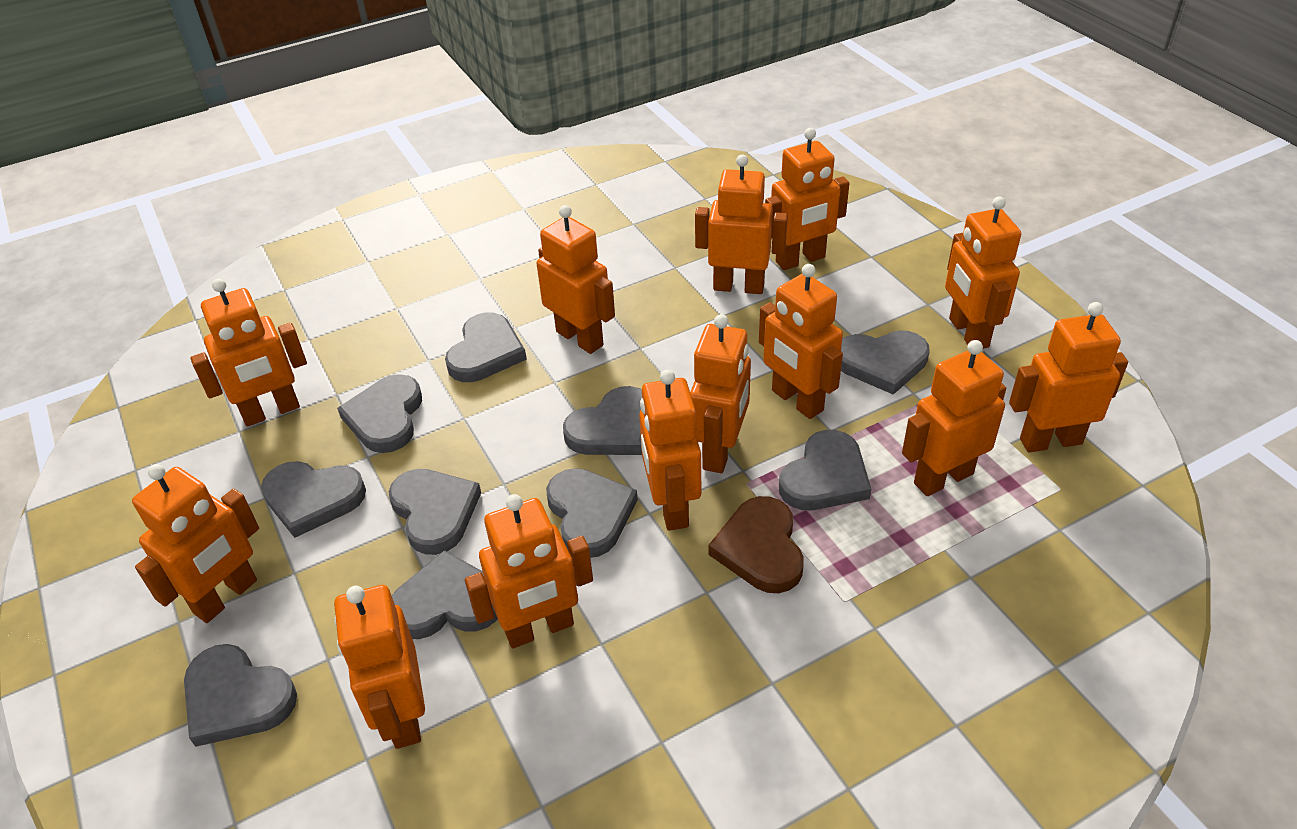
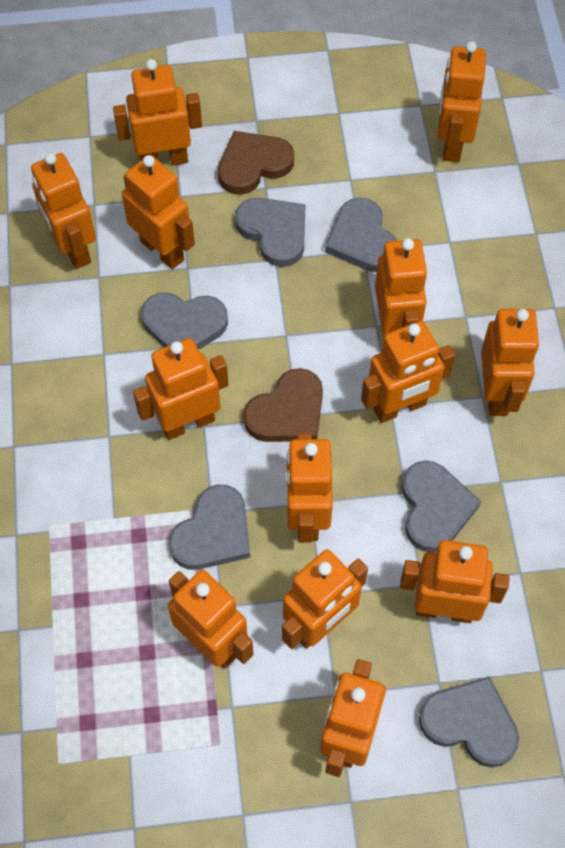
brown heart: [708,496,804,593] = 1 -> [218,131,294,195] [243,368,323,442] = 2
grey heart: [184,644,297,747] [261,461,366,538] [337,374,422,453] [388,469,481,555] [392,550,498,639] [445,312,527,382] [546,468,638,558] [563,386,642,455] [779,430,871,510] [841,330,930,395] = 10 -> [141,292,228,350] [169,485,250,570] [235,198,306,267] [325,198,397,272] [401,461,481,552] [419,676,519,768] = 6

